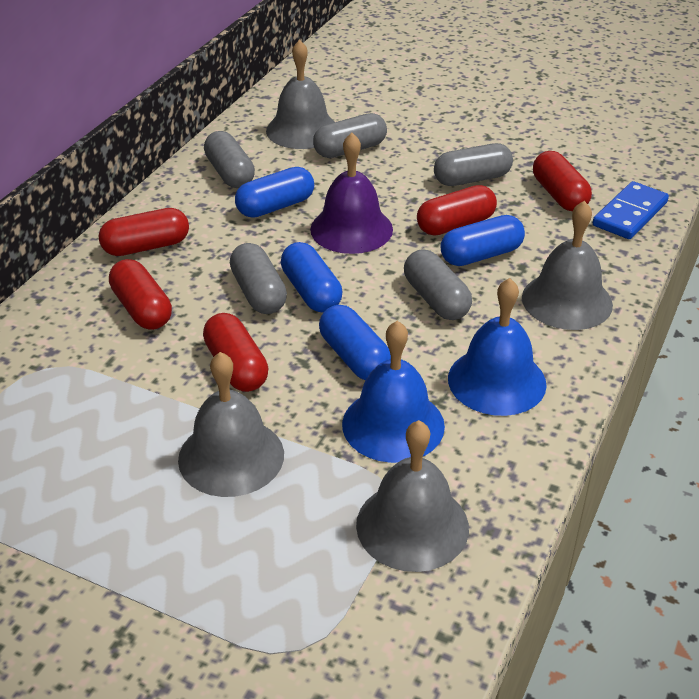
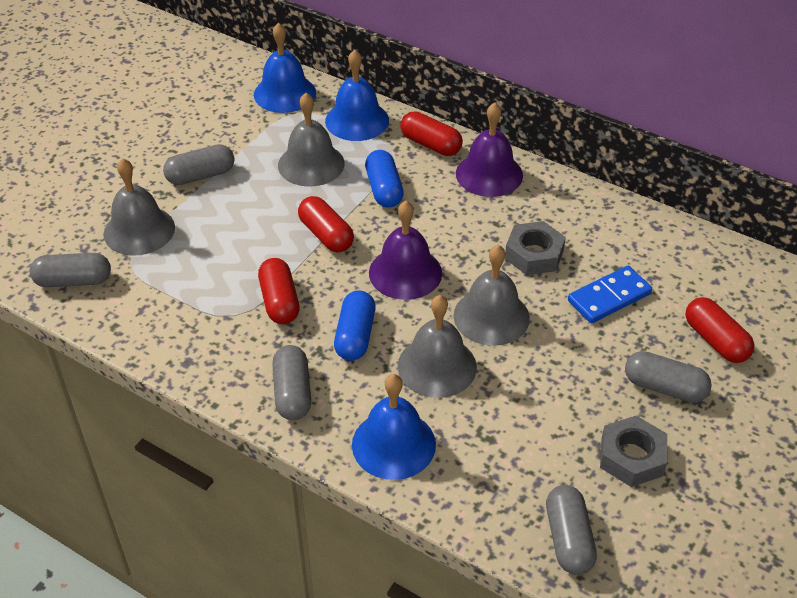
blue bell: [342,321,445,463] [448,278,547,416] = 2 -> [254,23,316,113] [325,50,389,141] [352,374,436,480] = 3
blue capsule: [235,167,314,218] [281,242,342,312] [319,305,391,380] [441,215,525,266] = 4 -> [334,291,375,361] [365,150,404,208] = 2
grey nut: none = 0 -> [505,221,566,275] [600,416,667,487] = 2
purple bell: [310,133,393,254] = 1 -> [369,201,442,300] [456,103,523,197] = 2
red capsule: [99,208,189,256] [109,259,172,330] [203,313,268,392] [417,185,497,236] [533,151,592,211] = 5 -> [258,258,300,324] [298,196,354,252] [400,111,463,156] [685,297,754,363] = 4

